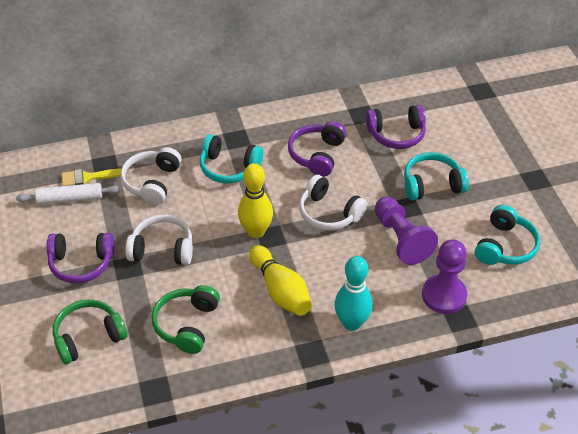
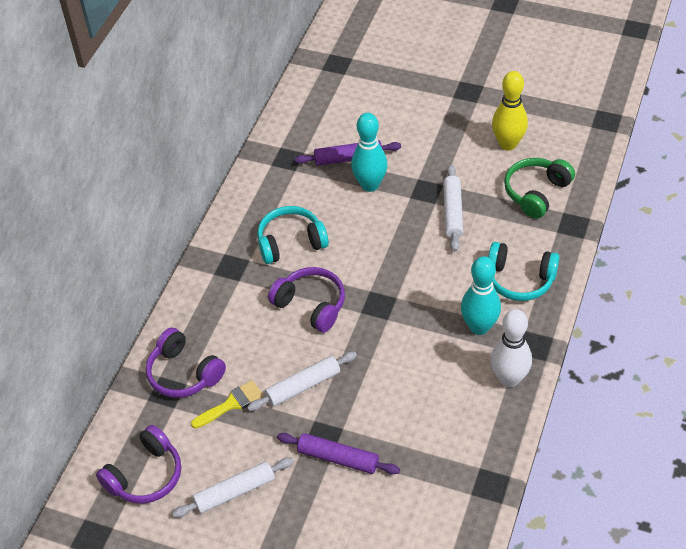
green headphones: [53,299,128,364] [152,285,220,354] = 2 -> [504,158,575,219] = 1
purple pawn: [375,197,438,265] [422,239,467,314] = 2 -> none = 0
purple rolling pin: none = 0 -> [277,433,400,475] [295,140,401,166] = 2
turquoise bowling pin: [334,256,373,331] = 1 -> [351,113,387,192] [461,256,501,335] = 2
turquoise headphones: [200,134,263,183] [404,152,469,201] [475,205,540,265] = 3 -> [257,206,329,264] [488,242,560,301] = 2
white bowling pin: none = 0 -> [490,309,532,387] = 1
white headphones: [120,147,182,205] [125,214,193,265] [299,175,367,230] = 3 -> none = 0
white rolling pin: [16,183,121,205] = 1 -> [172,457,294,518] [247,352,357,411] [443,164,463,251] = 3
yellow bowling pin: [238,163,273,238] [249,245,312,316] = 2 -> [492,71,528,151] = 1

